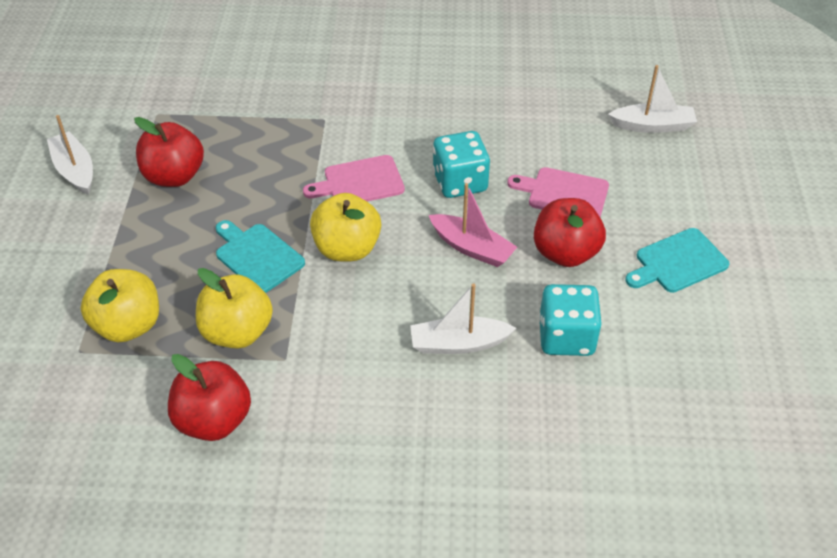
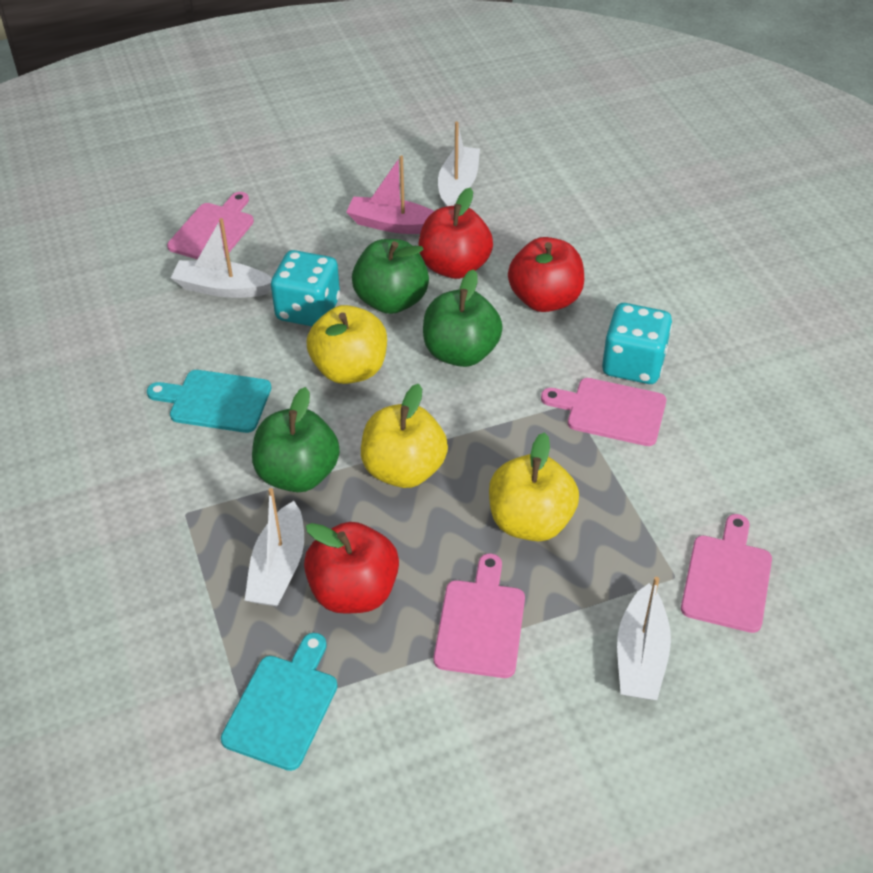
green apple: none = 0 -> [252,387,340,492] [352,239,429,314] [423,269,503,367] = 3
pink cutting board: [303,155,405,201] [507,167,609,217] = 2 -> [167,192,254,259] [434,554,525,678] [541,378,666,446] [681,514,772,633] = 4
white boat: [47,115,93,195] [410,283,516,354] [608,65,697,133] = 3 -> [171,218,272,298] [245,488,304,606] [438,122,480,207] [617,577,671,700] = 4

